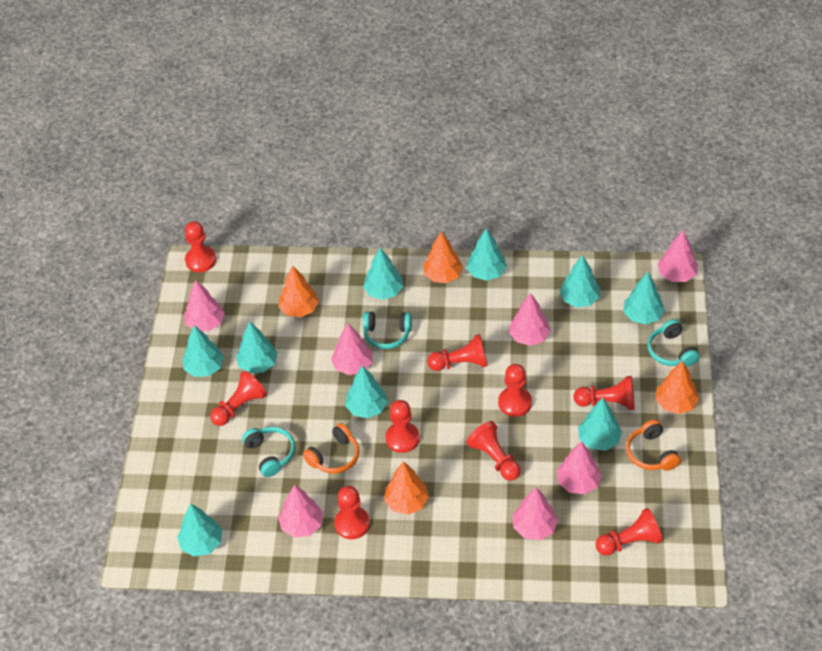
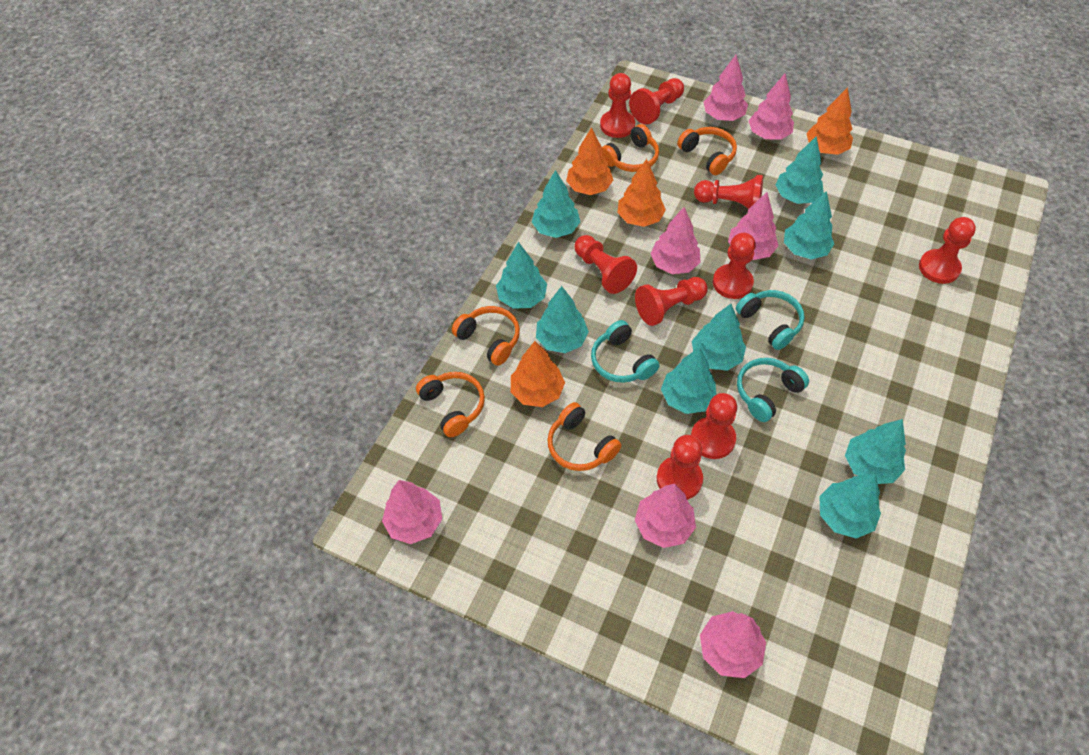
orange headphones: [303,423,359,474] [626,419,681,471] = 2 -> [416,372,485,437] [452,306,520,366] [547,402,621,471] [602,124,659,172] [677,127,737,175] = 5

